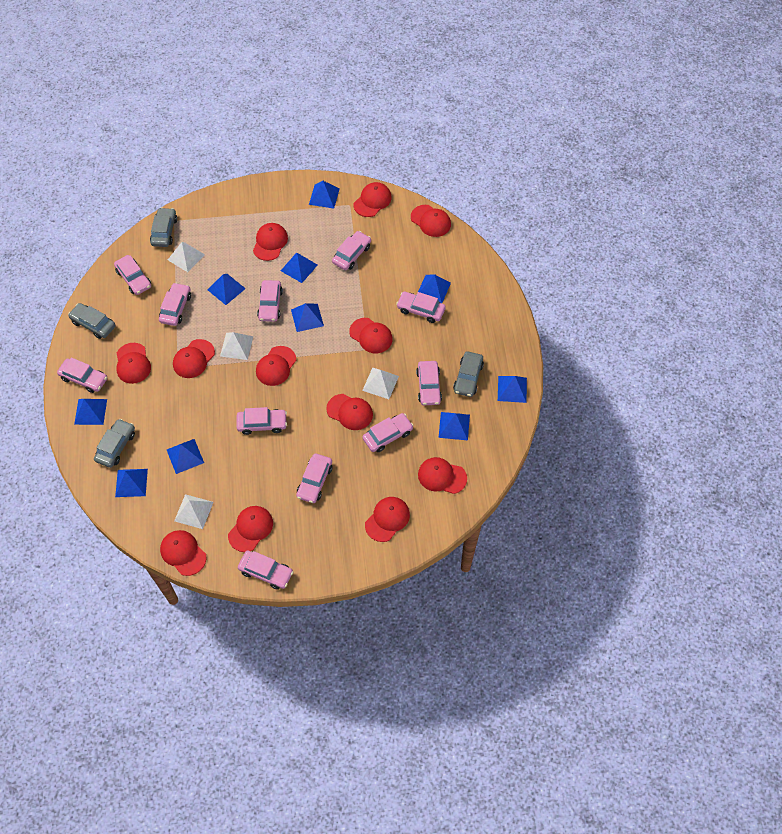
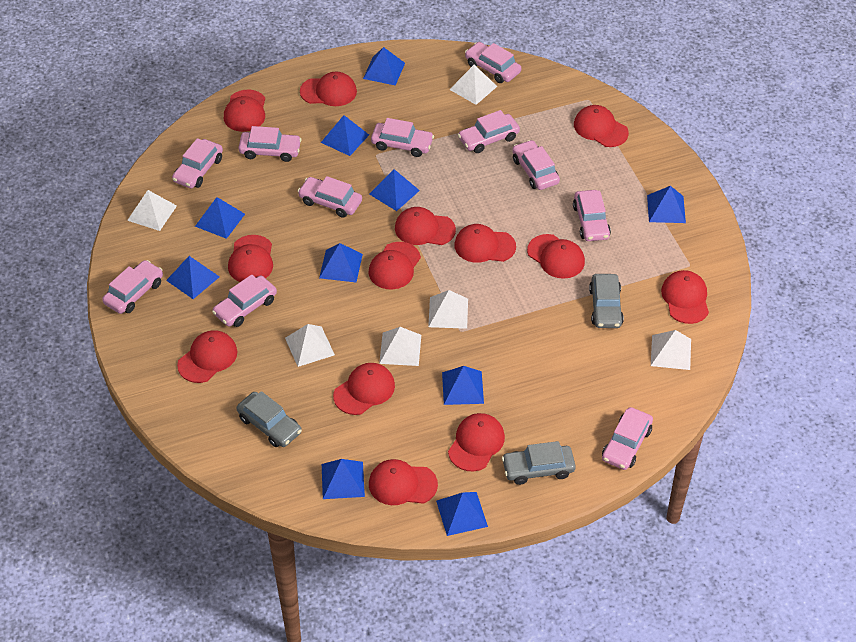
grey car: [68,303,116,339] [94,419,135,468] [150,207,177,247] [453,351,484,397] = 4 -> [237,391,302,447] [502,441,576,485] [589,274,624,328] = 3
red cap: [116,343,151,384] [160,530,207,576] [173,339,215,378] [228,506,273,552] [253,223,288,261] [256,346,296,386] [326,394,373,430] [349,318,393,353] [354,182,392,217] [365,497,410,542] [411,205,451,237] [418,457,467,494] = 12 -> [177,330,237,383] [224,90,265,132] [228,235,273,282] [300,72,357,106] [333,363,395,415] [369,242,421,290] [369,459,438,505] [395,207,456,245] [448,413,505,471] [454,224,516,263] [527,234,585,279] [574,105,629,147] [661,270,709,324] = 13
white pyramid: [168,242,205,272] [174,494,213,529] [220,332,254,360] [362,368,399,399] = 4 -> [127,190,177,231] [285,324,335,367] [379,327,421,366] [428,290,468,329] [449,64,497,105] [651,330,691,370] = 6

